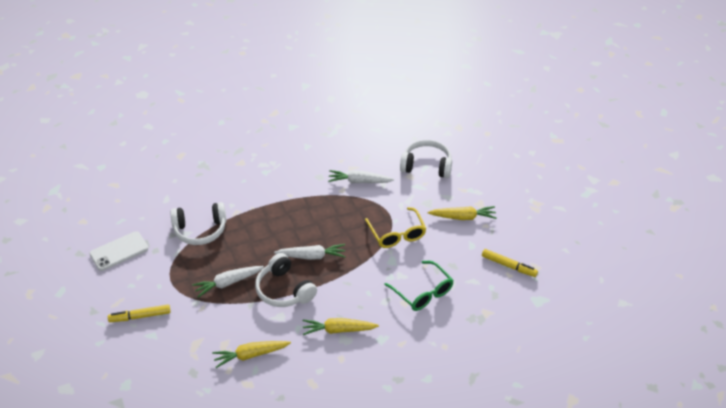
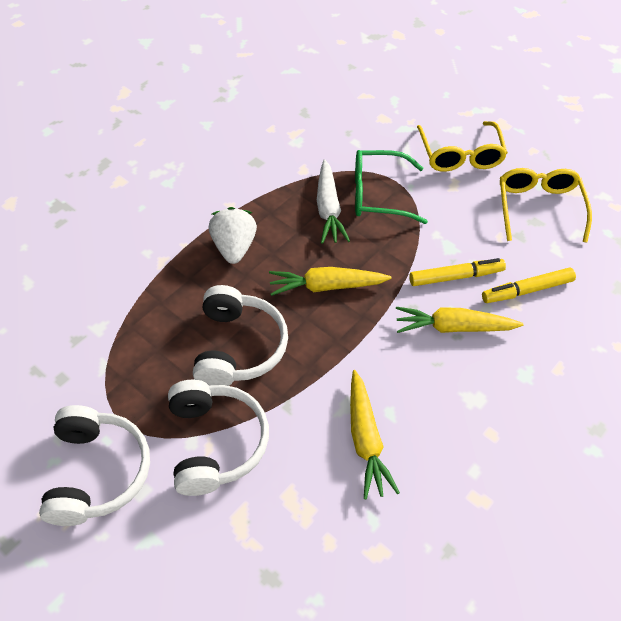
white carrot: [192,266,264,298] [274,244,346,260] [328,170,394,183] = 3 -> [317,159,350,244] = 1
white phone: [89,231,148,271] = 1 -> none = 0
white strawberry: none = 0 -> [209,207,257,264] = 1
yellow glasses: [365,207,426,248] = 1 -> [417,121,508,172] [500,168,592,242] = 2

